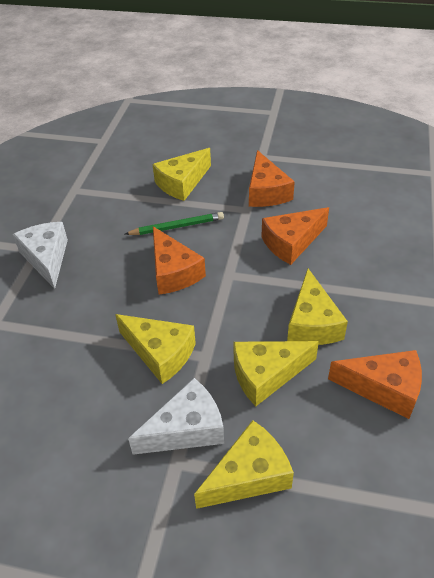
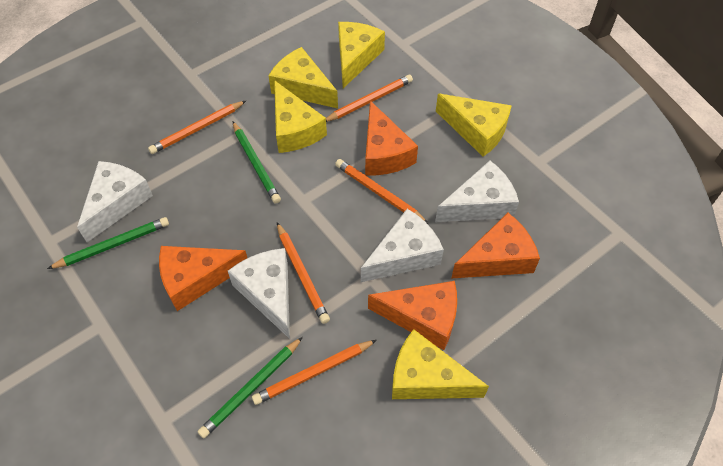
green pencil: [125,212,224,235] = 1 -> [47,217,169,269] [198,337,303,438] [233,122,281,203] = 3
orange pencil: none = 0 -> [148,101,246,154] [252,340,377,405] [277,222,330,324] [326,75,413,122] [335,159,429,224] = 5
white cheese: [13,222,68,289] [128,378,224,455] = 2 -> [77,161,153,242] [228,248,290,339] [361,209,444,282] [435,160,519,222] = 4

